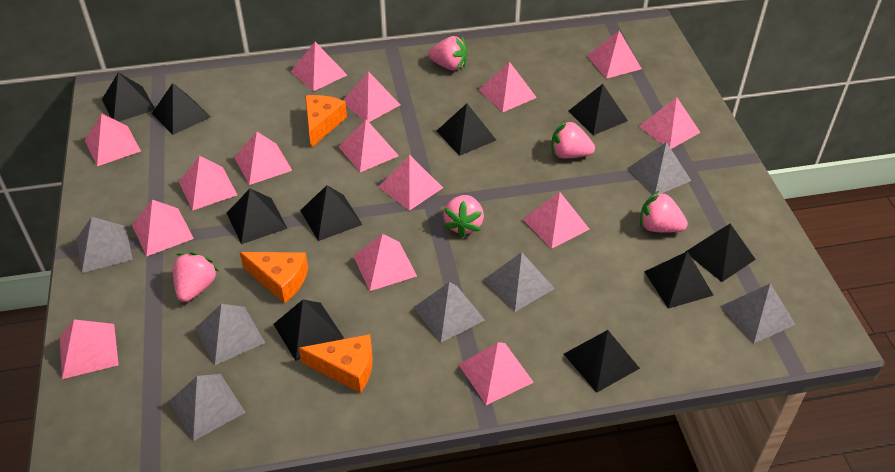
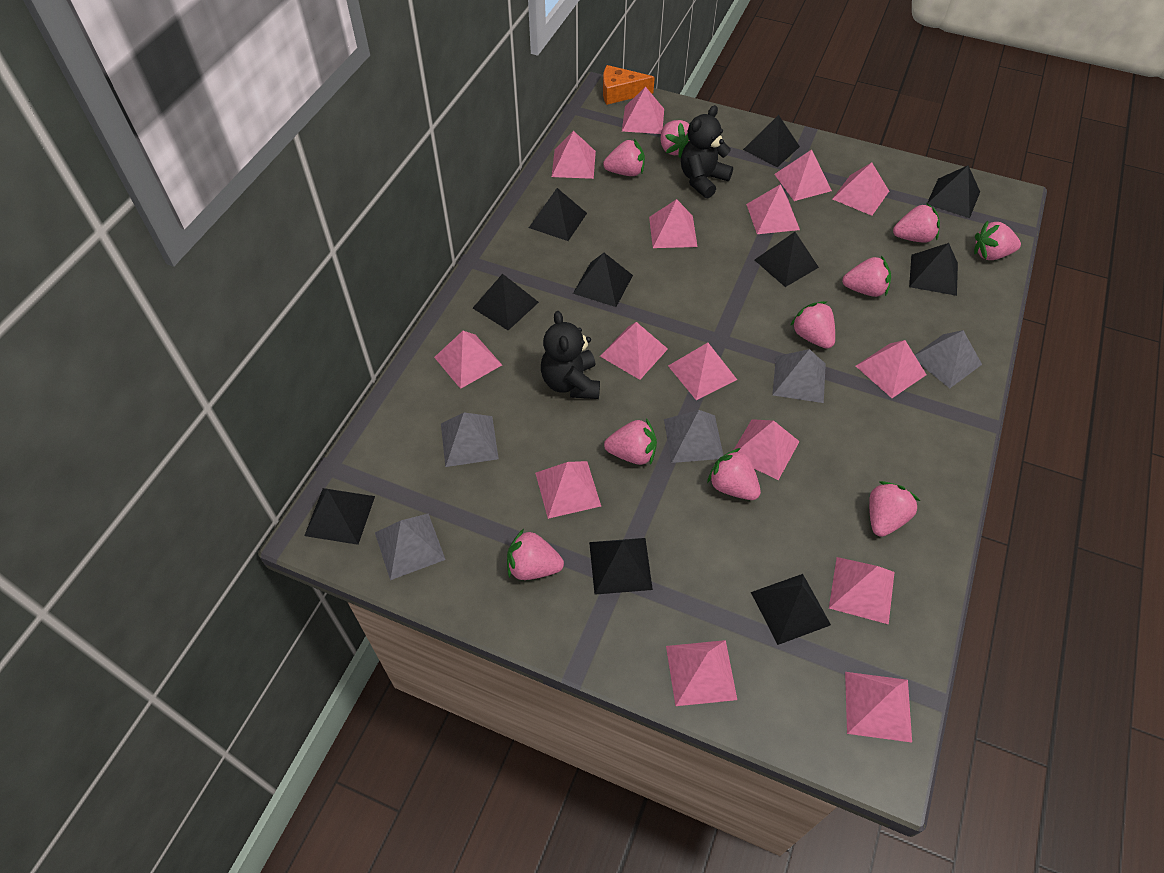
black teddy bear: none = 0 -> [541,311,600,399] [681,105,733,199] = 2
grey pyramid: [77,217,133,273] [170,374,246,441] [196,304,265,365] [414,282,485,343] [484,252,555,312] [627,142,691,194] [721,284,796,343] = 7 -> [375,513,446,580] [441,413,499,467] [664,410,724,463] [772,349,826,403] [915,330,982,388] = 5
orange cheese: [239,252,308,303] [299,334,373,393] [305,95,347,148] = 3 -> [603,65,655,105] = 1
pink strawberry: [173,252,219,302] [428,36,468,71] [443,195,484,238] [552,120,595,158] [640,191,688,233] = 5 -> [507,529,564,580] [603,139,645,176] [604,418,657,465] [660,120,689,158] [707,448,761,500] [790,301,835,349] [842,256,891,297] [869,481,920,537] [893,203,940,242] [974,220,1021,260] = 10

